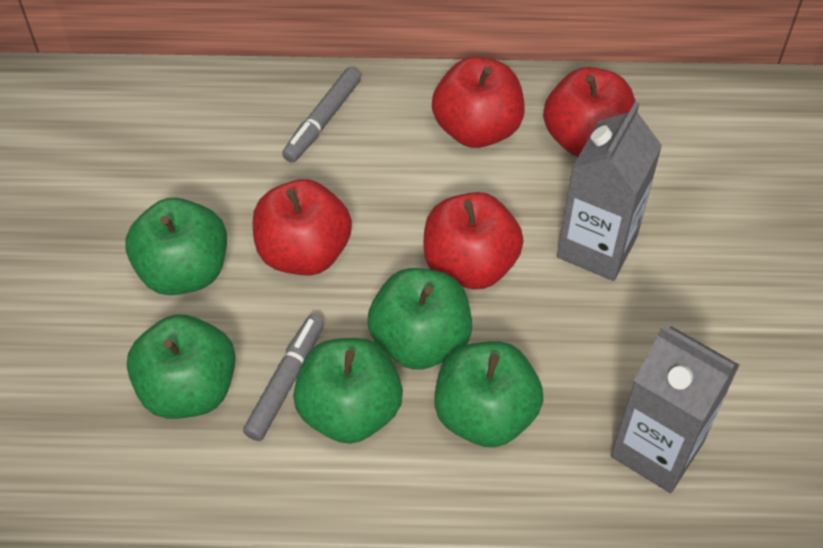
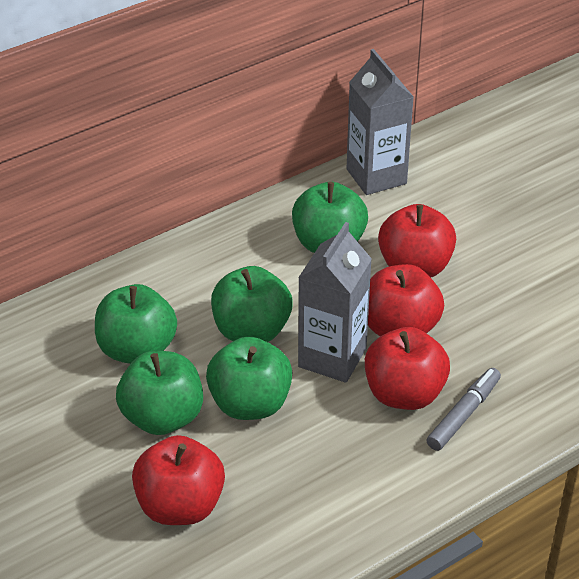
grey marker: [243,314,324,441] [282,68,361,163] = 2 -> [427,368,501,451] = 1

